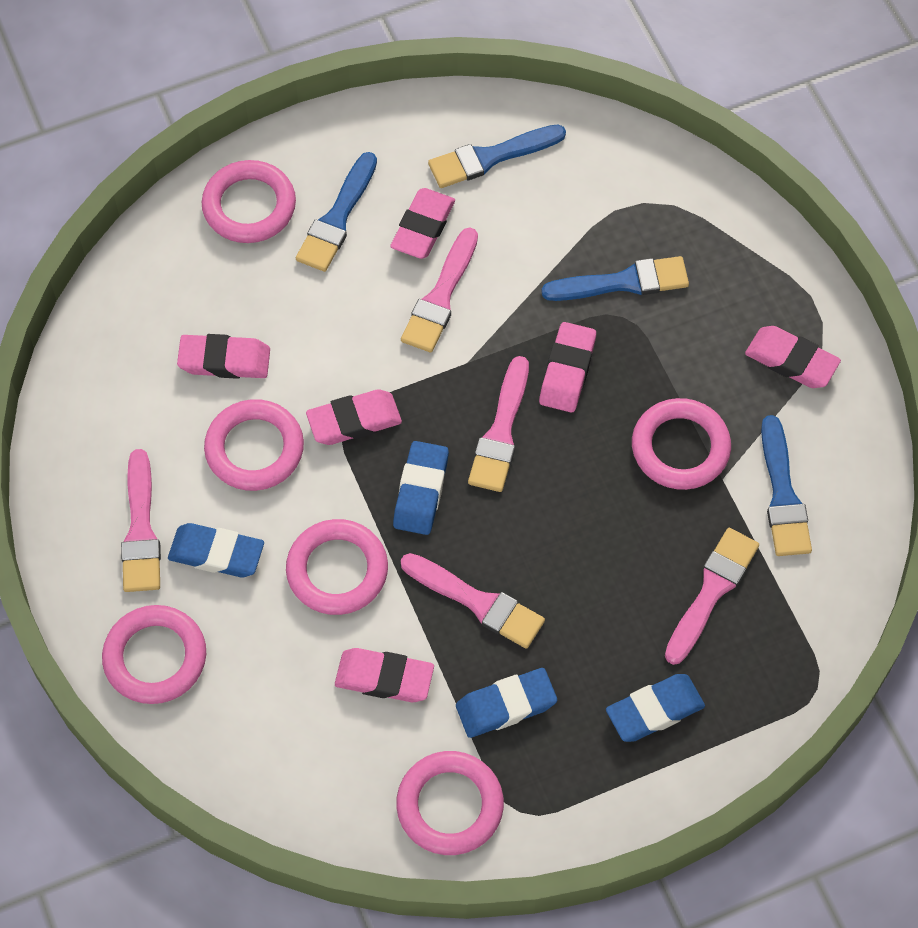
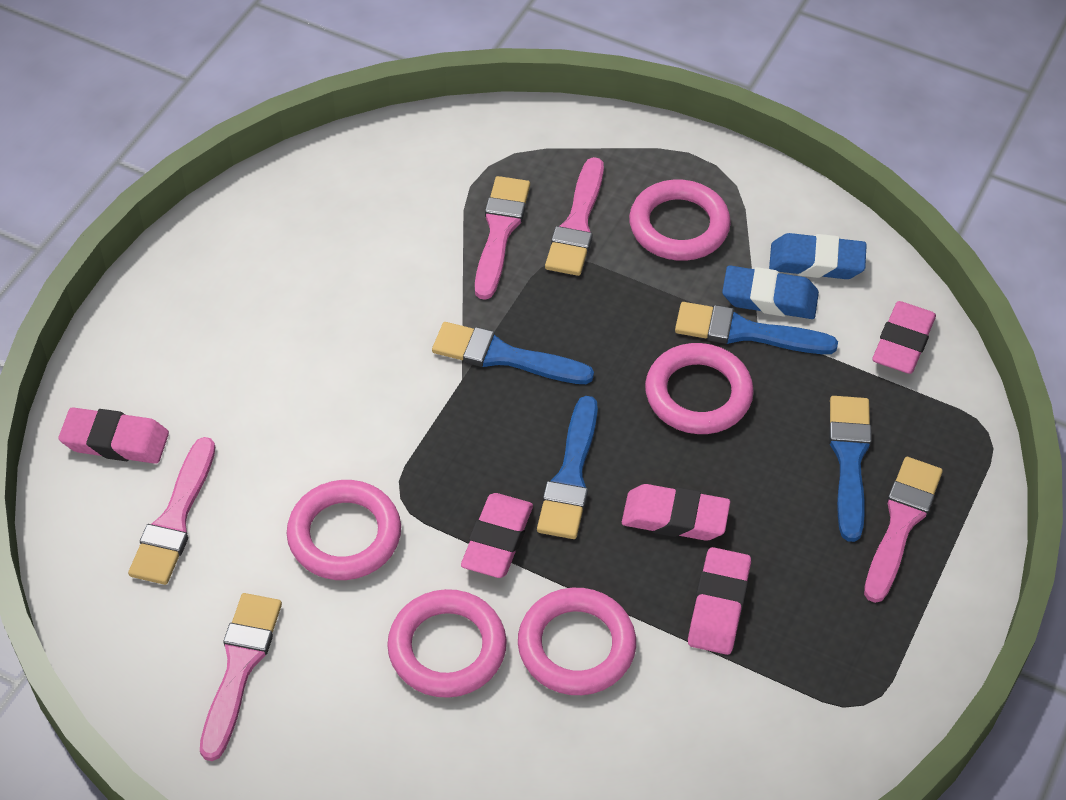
blue eraser: [168,523,264,577] [393,441,449,535] [456,668,557,738] [606,674,705,742] = 4 -> [722,266,819,319] [769,233,867,279] = 2
pink eraser: [177,334,270,379] [306,389,402,445] [335,648,434,702] [390,188,455,259] [539,322,596,412] [745,326,841,388] = 6 -> [59,407,169,464] [461,493,533,578] [622,484,730,541] [688,547,751,655] [872,301,936,374] = 5
pink ring: [102,605,206,704] [202,160,296,243] [204,399,304,491] [286,519,388,615] [396,751,504,855] [632,398,731,490] = 6 -> [287,480,401,580] [387,589,507,698] [518,588,636,695] [629,180,731,261] [645,343,754,434] = 5

